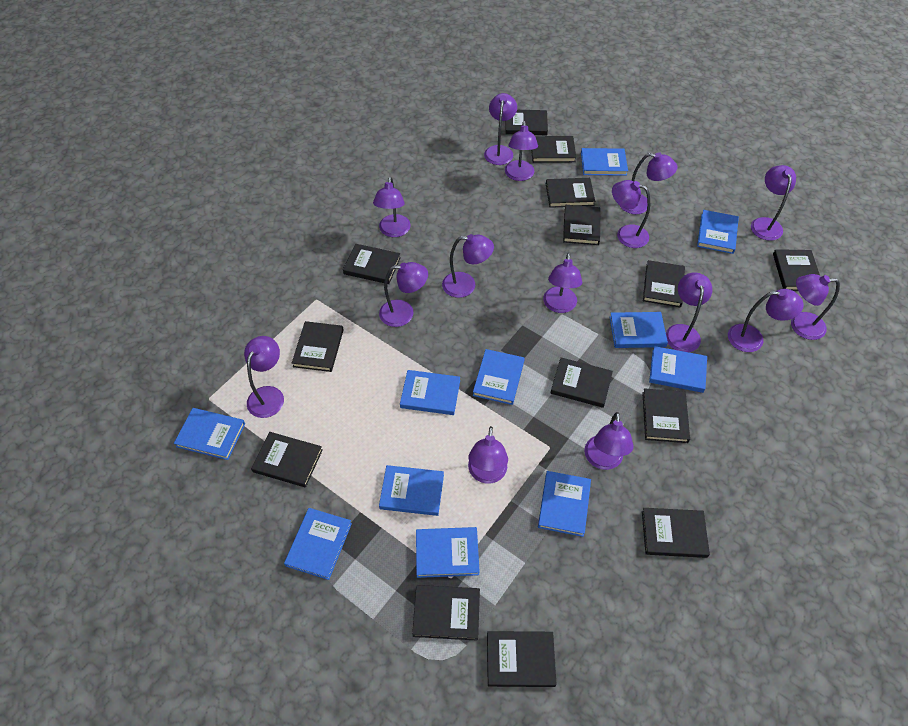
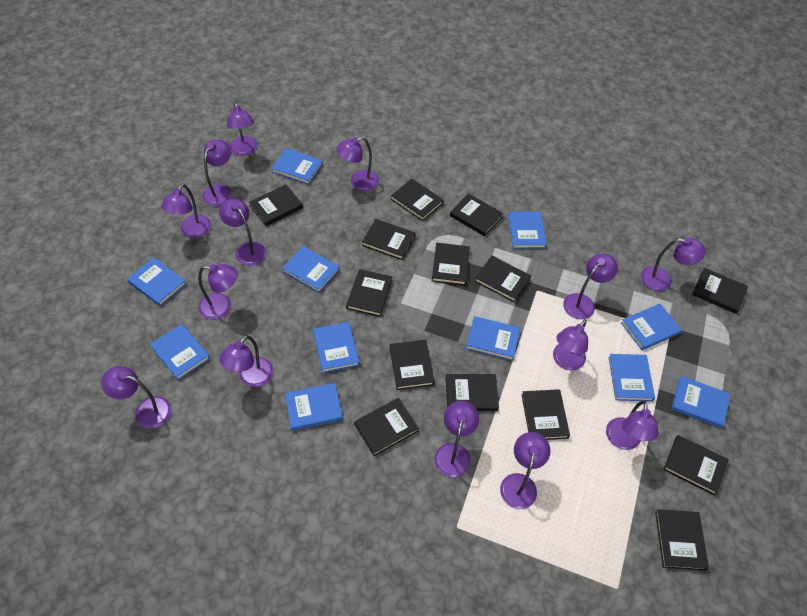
purple lamp: [244,336,284,418] [373,177,411,237] [379,262,428,327] [442,234,494,298] [468,426,508,484] [484,93,517,165] [505,121,538,181] [543,253,582,313] [584,412,633,470] [612,180,650,248] [620,152,677,214] [666,272,712,352] [728,289,804,352] [751,165,796,241] [791,274,840,340] = 15 -> [101,366,172,429] [161,184,211,238] [198,264,238,320] [202,139,232,206] [219,199,266,266] [219,335,273,387] [227,102,258,156] [336,137,379,191] [435,401,479,477] [500,432,550,509] [553,319,588,370] [563,254,618,319] [606,401,659,450] [641,238,706,291] = 14

